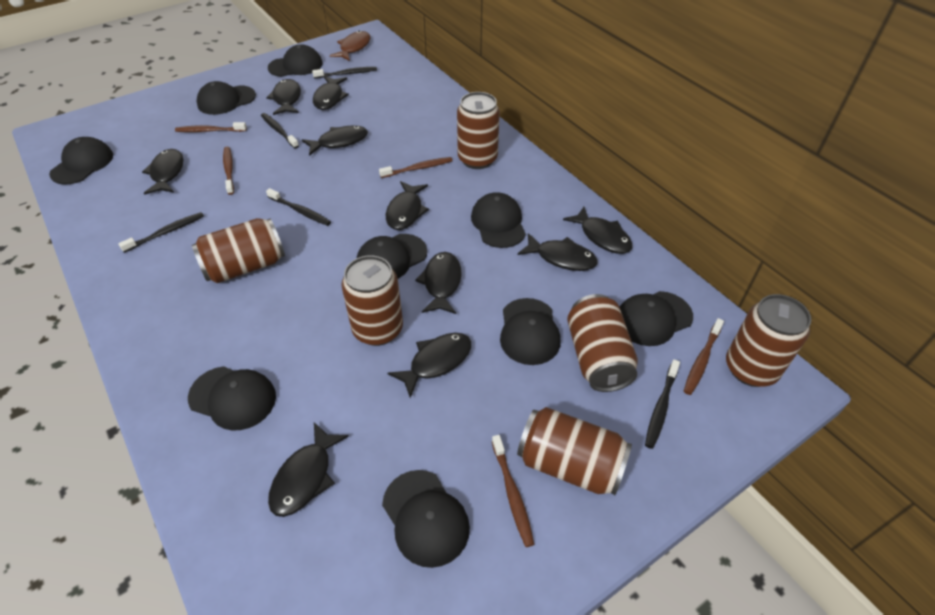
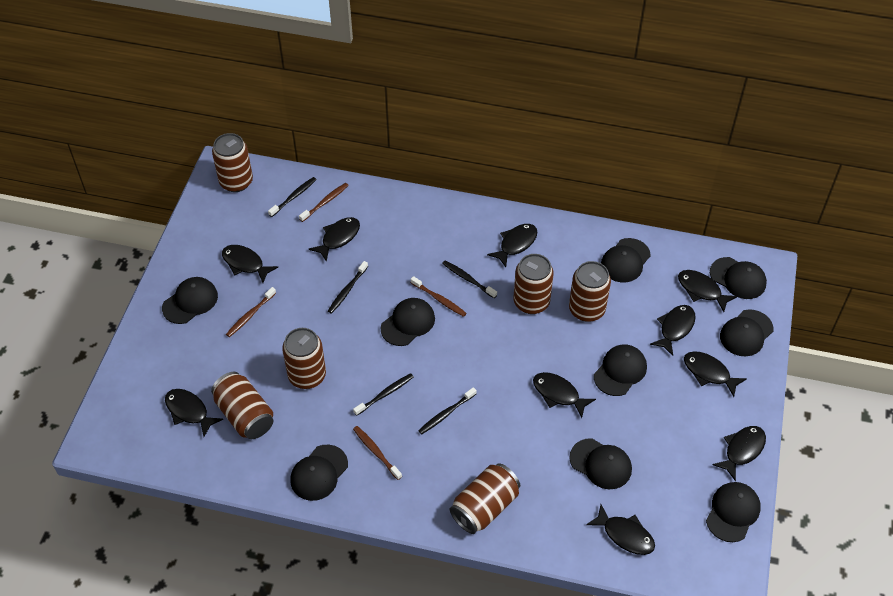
brown fish: [330,31,370,61] = 1 -> none = 0
brown toothbrush: [175,122,247,132] [223,147,234,195] [379,157,453,178] [492,435,534,547] [684,318,724,395] = 5 -> [226,287,276,337] [299,183,349,222] [353,426,402,480] [411,276,467,317] = 4

